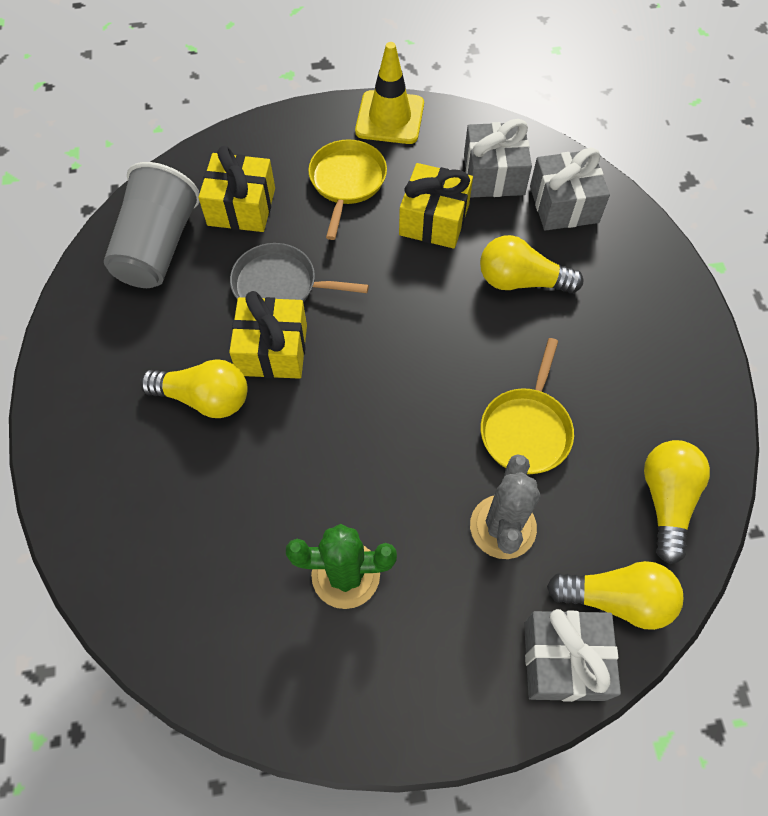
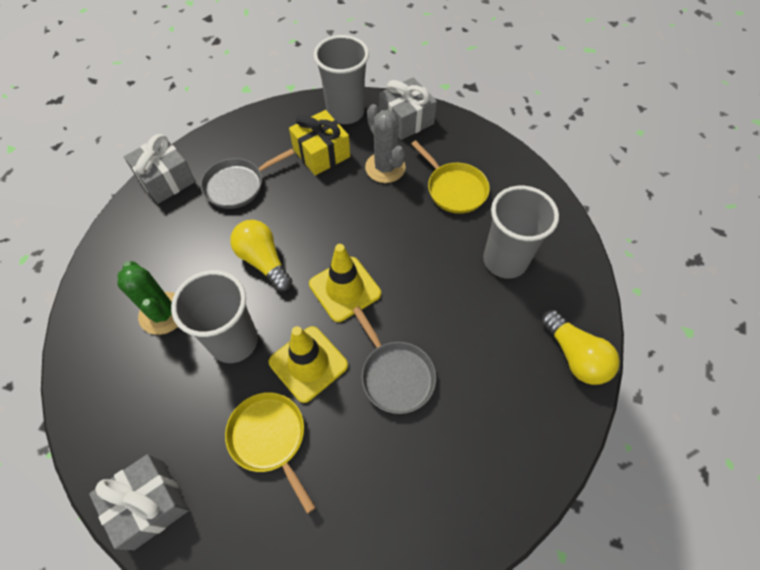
grey cup: [104,162,200,288] = 1 -> [171,270,258,363] [314,35,369,124] [483,186,559,279] = 3
grey pan: [230,243,369,302] = 1 -> [201,149,295,209] [352,306,436,414] = 2
yellow gift: [198,145,275,232] [229,291,307,379] [399,163,473,249] = 3 -> [289,110,350,175] = 1
yellow light bulb: [140,359,248,418] [480,235,583,293] [547,561,683,630] [644,440,710,564] = 4 -> [230,220,292,292] [541,310,620,385] = 2
yellow traffic cone: [355,42,424,144] = 1 -> [269,326,348,403] [309,244,381,322] = 2

